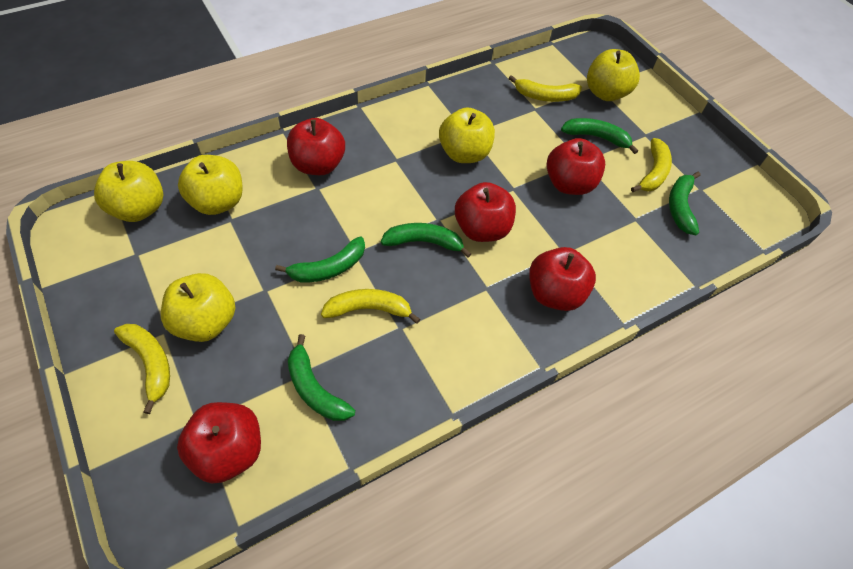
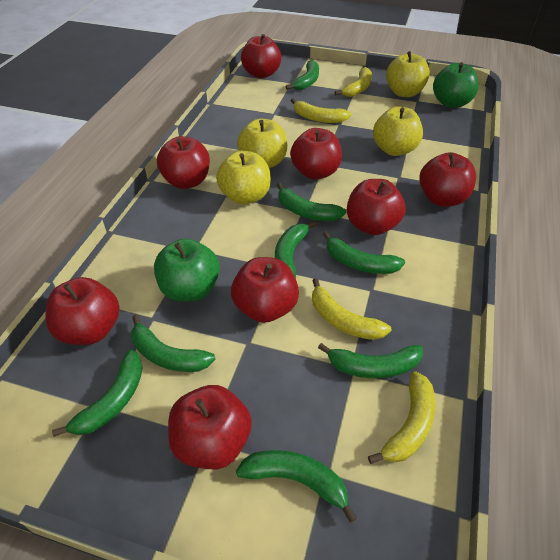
green apple: none = 0 -> [154,238,220,301] [433,62,479,108] = 2
green banana: [275,237,365,282] [288,334,355,421] [381,223,471,258] [561,118,638,154] [669,172,701,235] = 5 -> [52,349,143,437] [131,314,215,372] [236,450,357,523] [275,221,317,278] [277,183,346,221] [286,60,319,90] [318,343,423,378] [323,231,405,274] = 8
red apple: [177,402,261,484] [287,118,345,175] [455,182,516,242] [529,247,596,311] [547,138,605,195] = 5 -> [46,277,119,345] [157,136,210,189] [168,385,252,469] [231,257,299,323] [241,34,281,78] [290,128,342,180] [347,179,406,235] [419,152,476,207] = 8
yellow apple: [94,161,163,222] [161,273,235,342] [178,155,243,215] [439,107,495,163] [587,49,640,101] = 5 -> [216,151,271,205] [237,119,287,168] [373,106,423,156] [386,51,430,97] = 4

